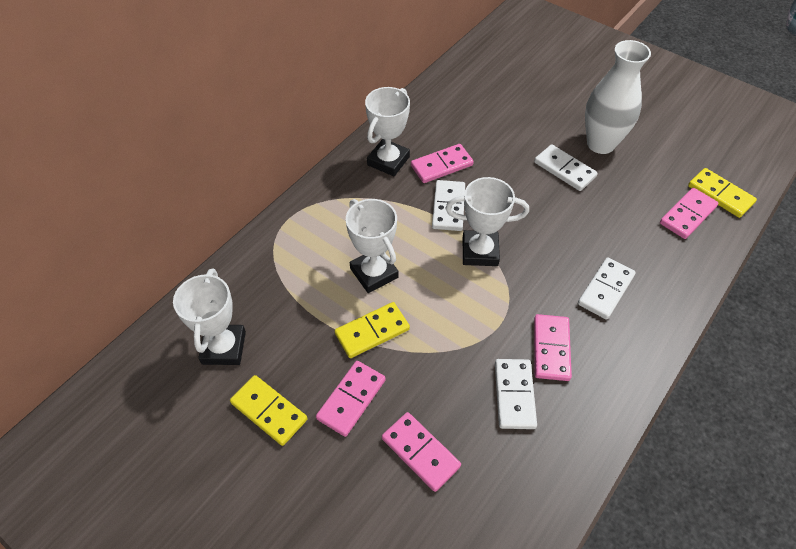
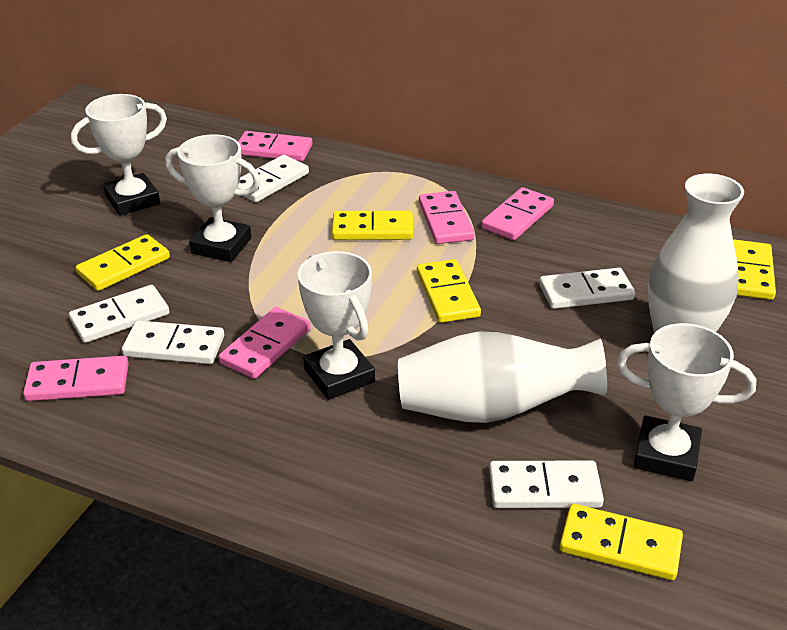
white domino: [432,180,465,231] [495,359,537,429] [534,144,598,191] [578,258,636,320] = 4 -> [69,285,169,343] [122,320,224,364] [238,155,309,202] [489,460,604,508] [539,268,635,309] = 5
white vase: [585,40,651,154] = 1 -> [398,331,607,423] [648,174,744,333] = 2
yellow domino: [230,375,307,446] [335,302,410,358] [688,168,757,218] = 3 -> [76,234,170,291] [332,211,413,240] [417,259,481,323] [560,504,683,580] [733,239,776,300] = 5

